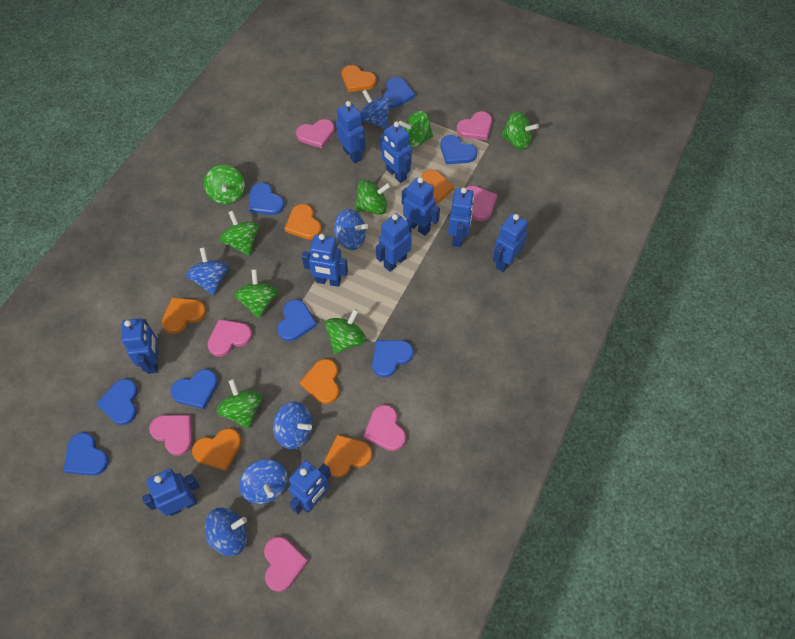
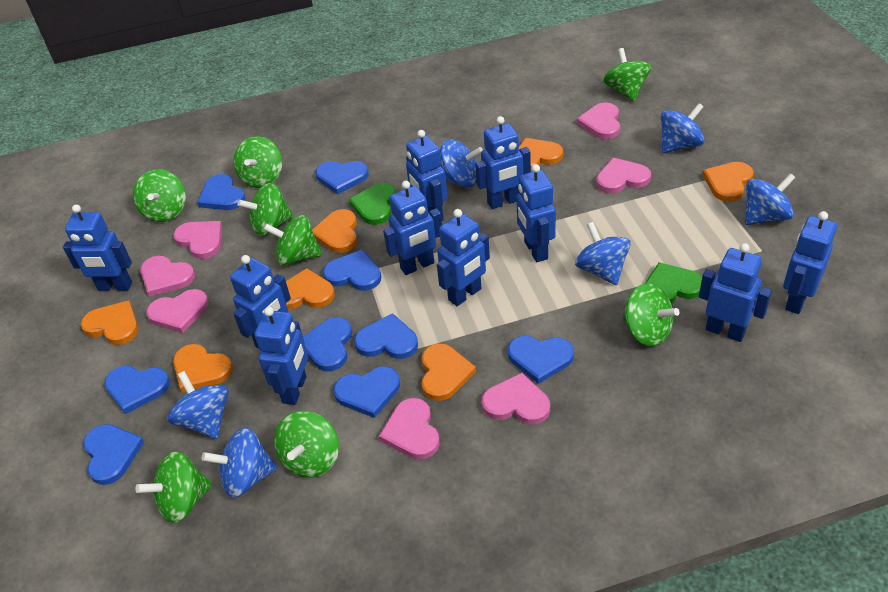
blue heart: [63,432,109,476] [96,379,138,425] [170,369,218,409] [248,183,284,215] [277,300,317,341] [372,340,414,378] [383,77,415,108] [440,135,477,164] = 8 -> [83,424,144,485] [104,366,170,414] [197,174,246,210] [303,317,352,371] [316,161,369,194] [323,249,381,291] [333,366,400,418] [354,313,418,359] [508,336,574,384] = 9
green heart: none = 0 -> [349,183,396,225] [645,262,702,304] = 2

